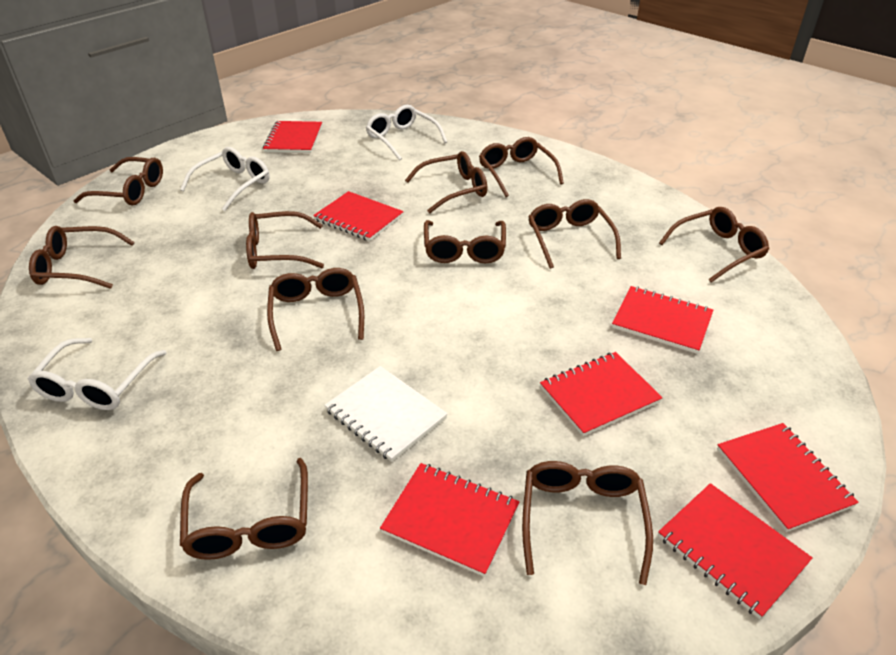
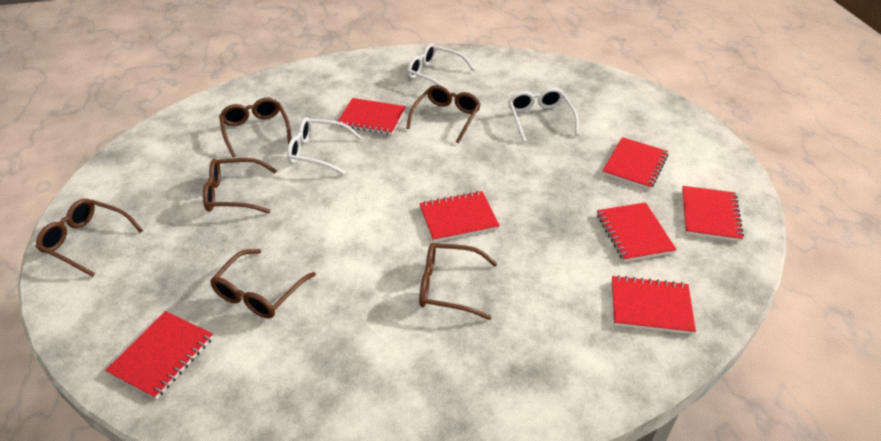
brown glasses: [29,226,135,289] [73,157,163,206] [180,458,308,560] [246,211,324,269] [267,268,364,351] [405,151,487,213] [424,220,506,263] [479,137,564,197] [522,461,653,585] [528,199,621,269] [659,207,769,283] = 11 -> [36,199,143,277] [203,158,277,213] [210,249,316,319] [219,98,291,157] [406,85,481,143] [419,243,498,320] = 6
white notebook: [324,366,448,462] = 1 -> none = 0

